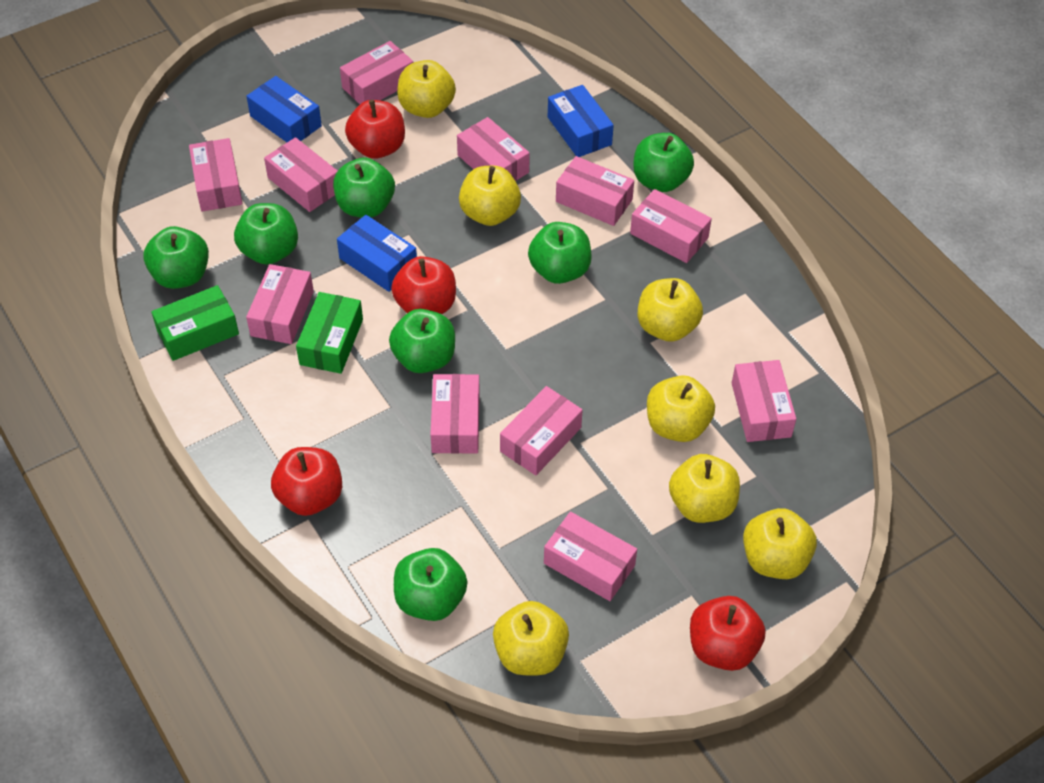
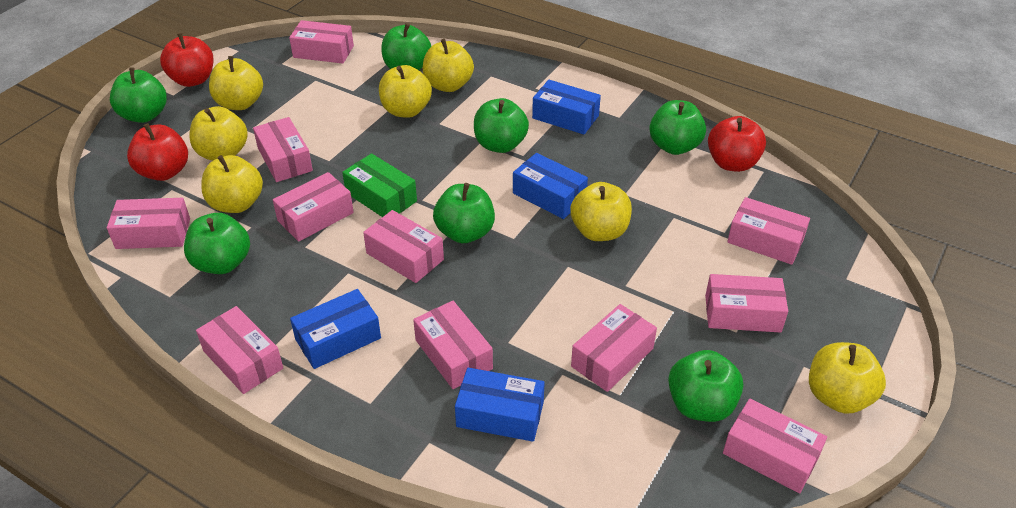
blue box: [246,76,322,142] [337,215,417,292] [548,85,614,157] = 3 -> [290,289,381,369] [455,368,545,442] [513,153,588,219] [532,80,601,134] = 4
green box: [151,285,239,361] [296,292,363,374] = 2 -> [342,153,417,217] = 1
red apple: [271,447,342,516] [345,100,405,159] [391,256,456,314] [690,596,766,671] = 4 -> [127,123,188,181] [160,33,213,87] [708,116,766,172] = 3

